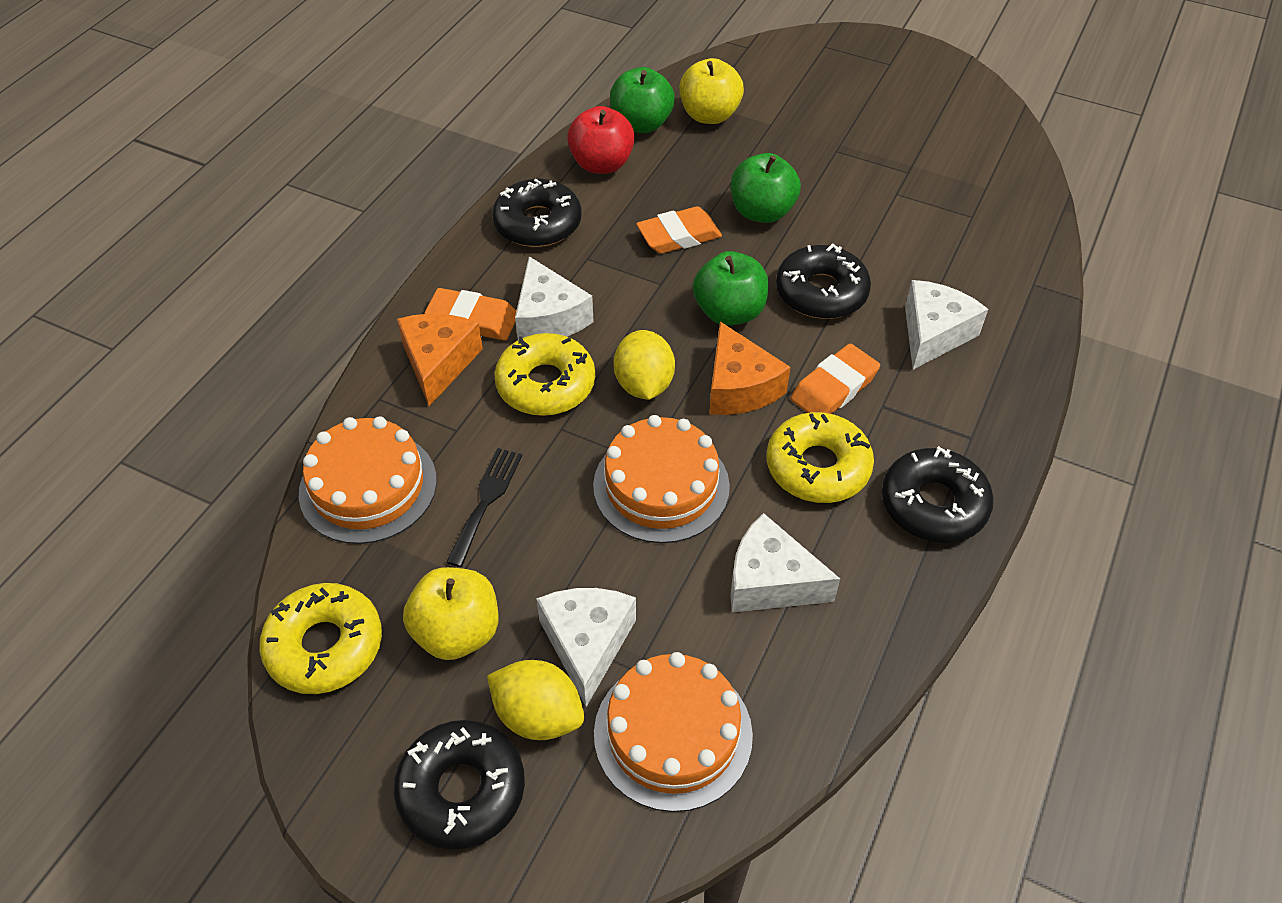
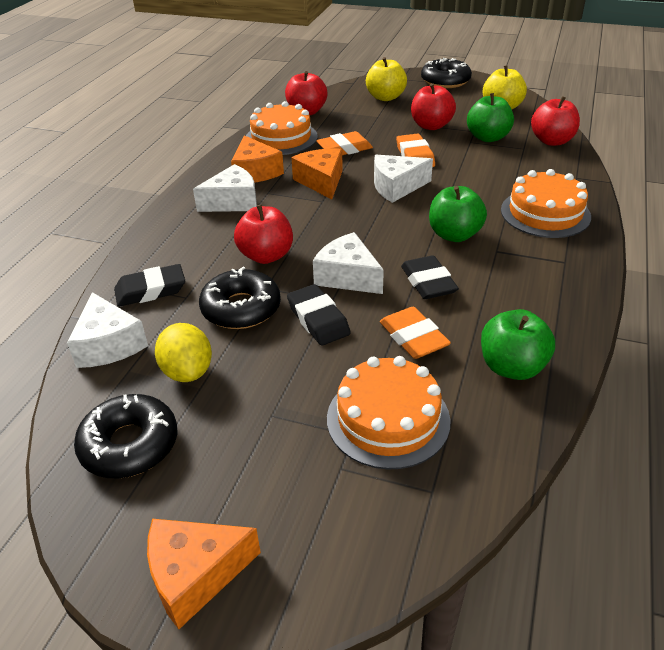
black donut: [394,720,525,850] [492,179,582,247] [776,244,871,319] [882,446,994,543] = 4 -> [74,394,177,478] [199,267,281,329] [421,58,472,88] = 3
black eraser: none = 0 -> [114,264,185,307] [287,284,351,346] [401,255,459,299] = 3
black fork: [446,448,522,567] = 1 -> none = 0
orange cheese: [397,314,483,406] [709,321,791,415] = 2 -> [147,519,261,629] [231,135,284,183] [291,148,343,199] = 3
red apple: [567,106,635,174] = 1 -> [234,205,293,264] [285,71,327,115] [411,83,456,130] [531,96,580,146] = 4
yellow donut: [259,583,382,694] [494,333,595,416] [766,412,874,503] = 3 -> none = 0
yellow lemon: [487,660,584,740] [614,330,675,400] = 2 -> [155,323,212,382] = 1

